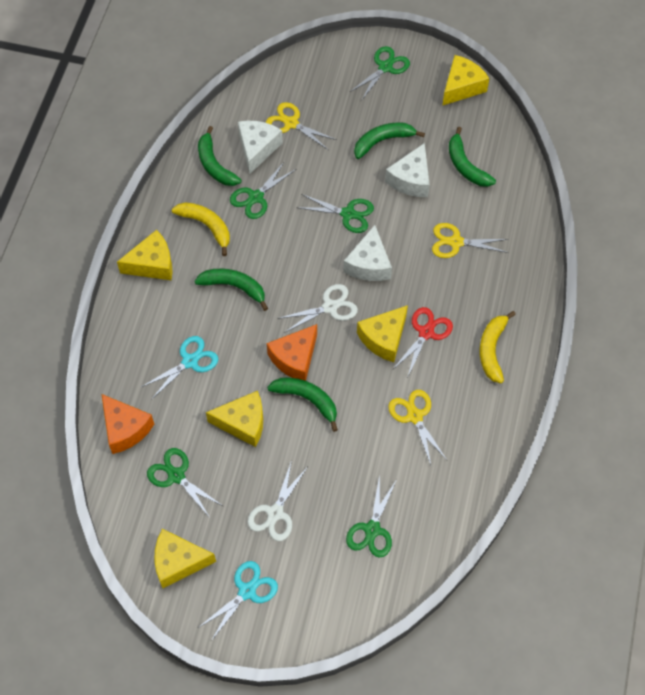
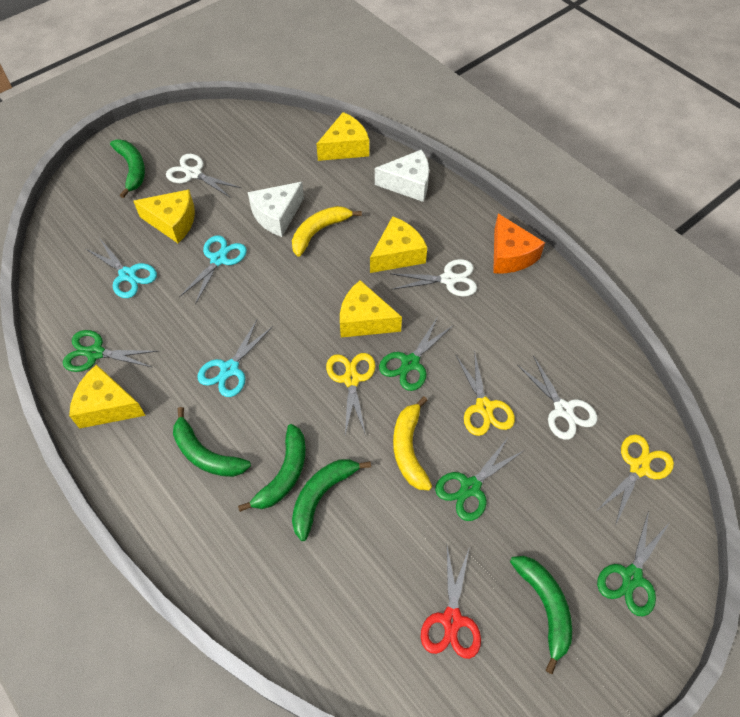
green scissors: [147,448,223,518] [230,161,296,219] [297,194,374,233] [346,475,397,558] [350,46,410,101] = 5 -> [63,330,158,372] [379,317,454,391] [435,438,525,521] [597,510,670,617] = 4
orange cheese: [101,394,154,454] [267,324,317,381] = 2 -> [493,213,545,273] = 1
turquoise scissors: [141,336,218,400] [198,561,278,641] = 2 -> [86,239,157,298] [179,235,247,305] [197,320,273,397] = 3
white cheese: [238,121,283,174] [343,225,392,281] [385,143,430,197] = 3 -> [248,182,304,237] [375,149,429,202] = 2
white scissors: [248,460,307,541] [277,284,358,333] = 2 -> [166,154,241,198] [390,259,477,297] [517,355,597,440] = 3

